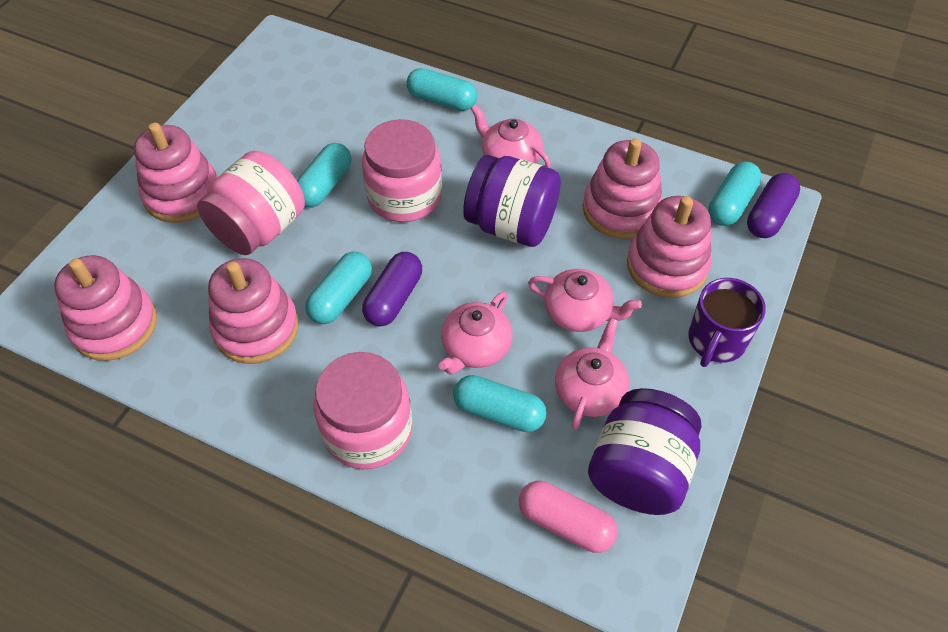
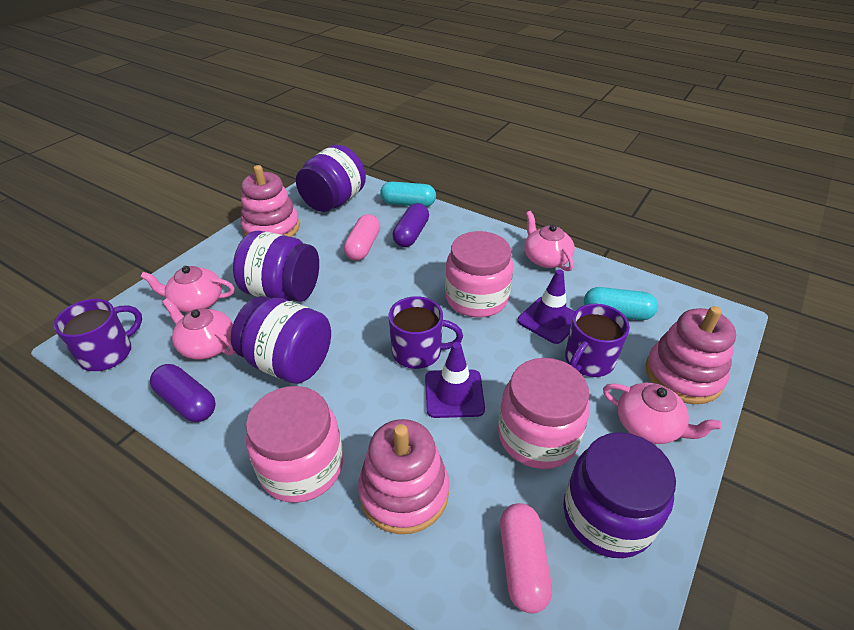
pink capsule: [519,481,618,553] = 1 -> [344,214,380,261] [500,503,552,614] = 2
pink stacking toy: [54,255,157,361] [134,123,217,223] [208,258,299,364] [583,138,662,239] [627,196,712,298] = 5 -> [241,165,300,237] [358,419,449,534] [646,306,736,404] = 3
purple jar: [463,155,561,247] [588,388,702,515] = 2 -> [231,296,331,384] [233,231,319,302] [296,145,366,212] [563,432,676,558] = 4
purple mug: [688,278,766,367] = 1 -> [54,299,142,371] [388,296,463,369] [565,304,630,377] = 3
purple traffic cone: none = 0 -> [425,342,485,418] [517,269,575,344] = 2
turquoise capsule: [297,143,352,207] [305,252,372,324] [407,68,477,111] [453,375,547,432] [708,162,762,226] = 5 -> [380,182,436,207] [584,287,658,320] = 2

